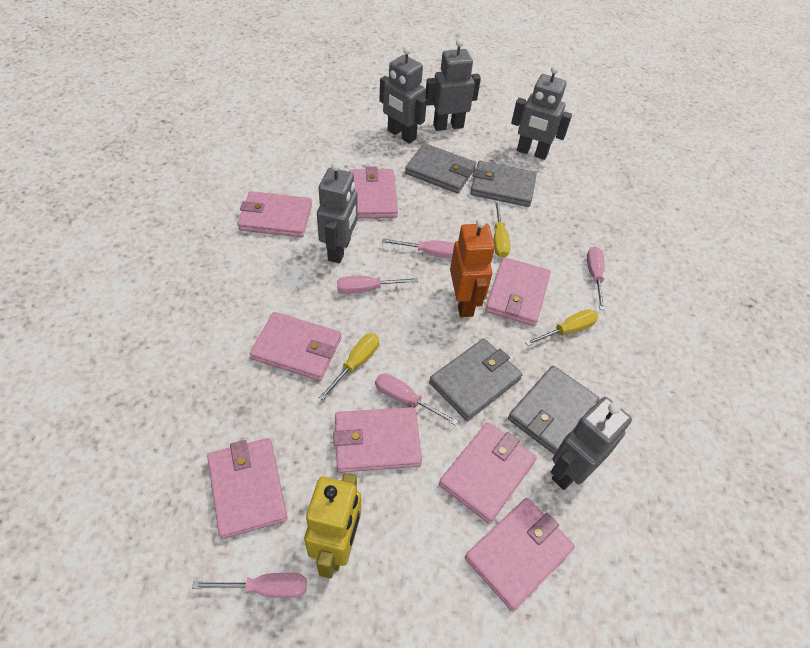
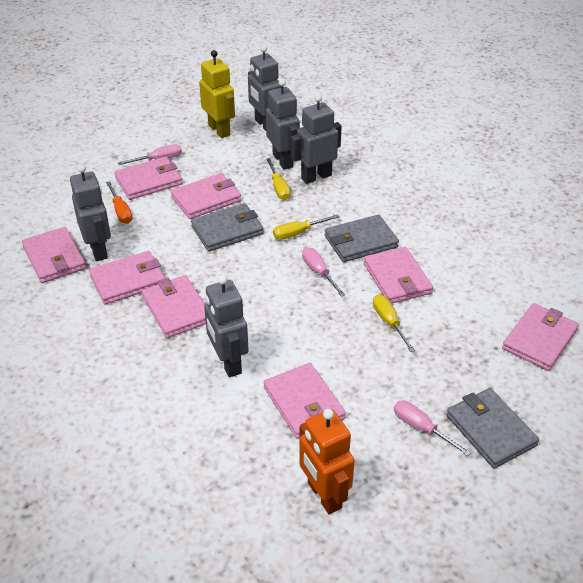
grey wallet: [405,143,476,193] [429,338,522,421] [470,161,537,207] [508,366,600,455] = 4 -> [191,203,264,252] [325,215,399,262] [446,388,539,469] = 3
orange screwdriver: none = 0 -> [106,181,133,224] = 1
pink screwdriver: [192,573,307,598] [337,276,418,294] [375,373,458,426] [382,239,454,259] [587,246,605,310] = 5 -> [118,144,182,165] [302,247,345,297] [394,400,471,456] = 3

